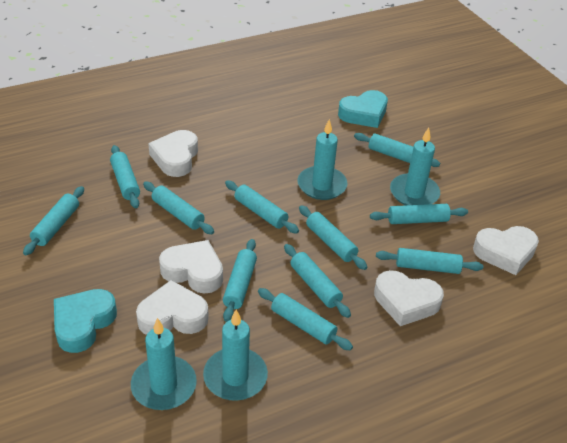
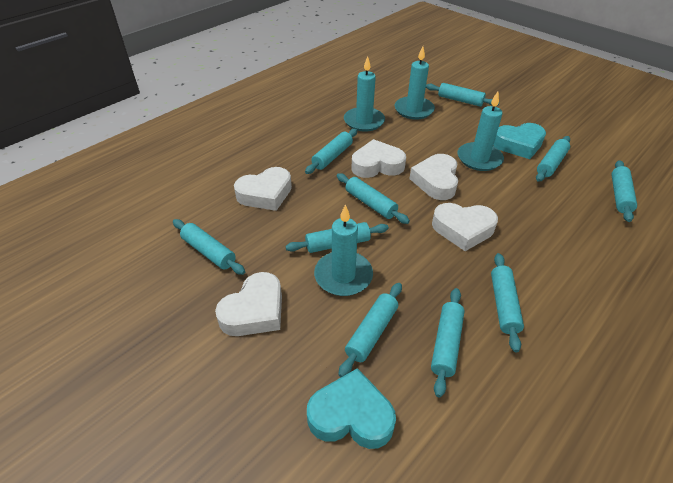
turquoise rolling pin: [23,186,84,255] [110,145,140,208] [143,182,214,234] [223,239,257,322] [225,180,299,234] [258,288,353,350] [284,244,351,318] [299,205,367,270] [354,133,440,167] [370,204,468,224] [376,248,483,274] = 11 -> [173,219,245,275] [285,222,389,253] [305,129,357,174] [337,173,410,224] [338,283,402,377] [426,83,499,107] [431,288,465,398] [491,253,524,352] [536,136,570,182] [611,160,637,222] = 10

